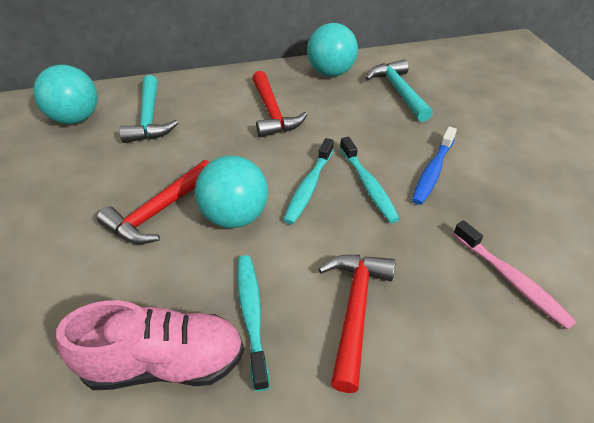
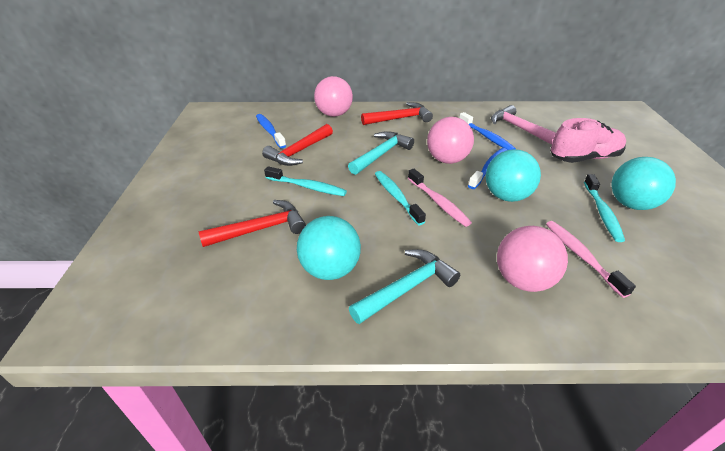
blue toothbrush: [412,127,457,205] = 1 -> [256,114,286,148] [459,112,516,150] [468,148,507,189] = 3
pink ball: none = 0 -> [314,76,353,117] [427,117,474,164] [497,226,568,292] = 3
pink hammer: none = 0 -> [491,105,556,145] = 1
pink toothbrush: [453,220,576,330] = 1 -> [408,169,472,227] [546,221,636,298] = 2

